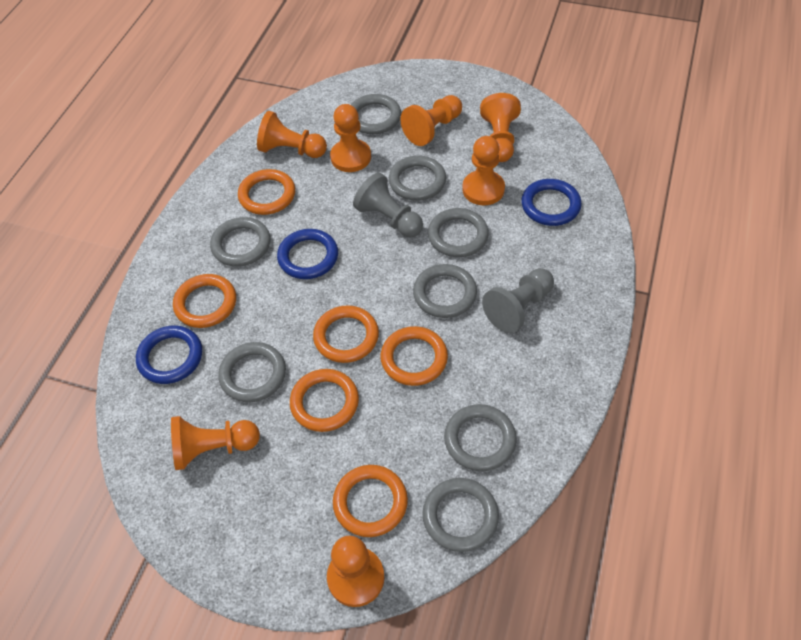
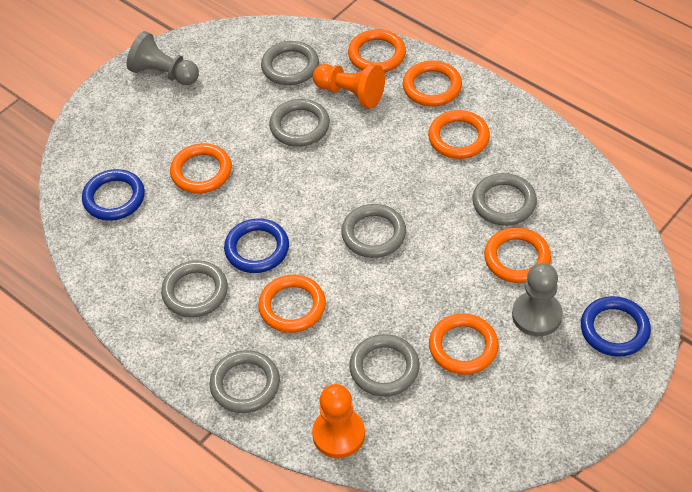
grey ring: [210,217,271,267] [218,342,286,402] [351,94,401,134] [389,156,446,201] [413,264,477,318] [422,478,499,552] [428,208,489,257] [444,404,517,471] = 8 -> [161,260,228,317] [210,350,280,413] [261,41,319,85] [269,99,330,147] [341,204,406,258] [349,334,420,397] [472,173,537,226] = 7
orange pawn: [171,416,260,470] [257,111,327,158] [327,536,384,607] [330,104,371,172] [400,95,462,146] [462,136,505,205] [480,93,521,162] = 7 -> [312,384,365,458] [313,64,385,108] = 2
orange ring: [173,274,236,328] [238,169,295,215] [290,369,359,432] [313,305,379,363] [333,465,408,537] [381,326,448,386] = 6 -> [170,143,232,194] [258,275,326,333] [348,29,406,72] [403,61,462,106] [428,110,490,159] [429,314,499,374] [484,227,551,283] = 7

